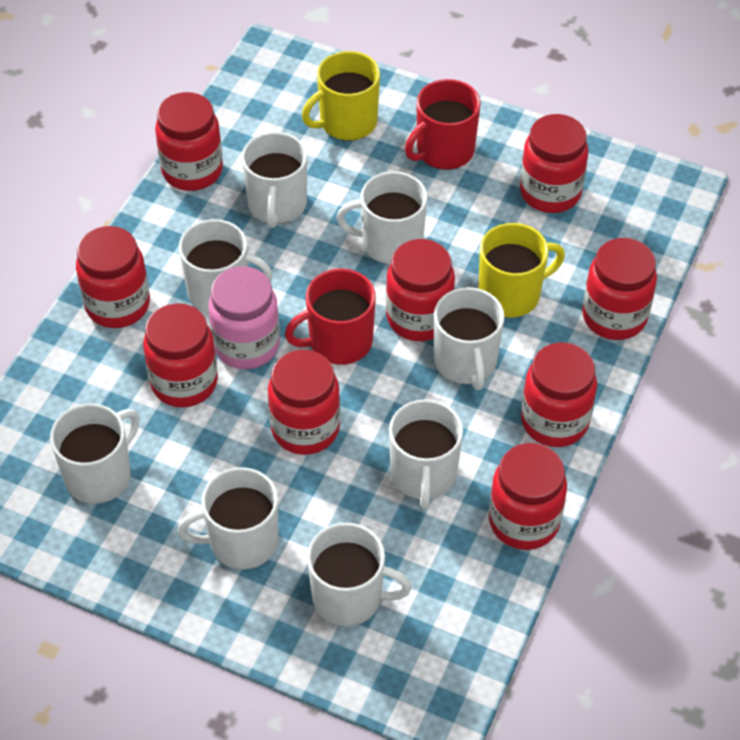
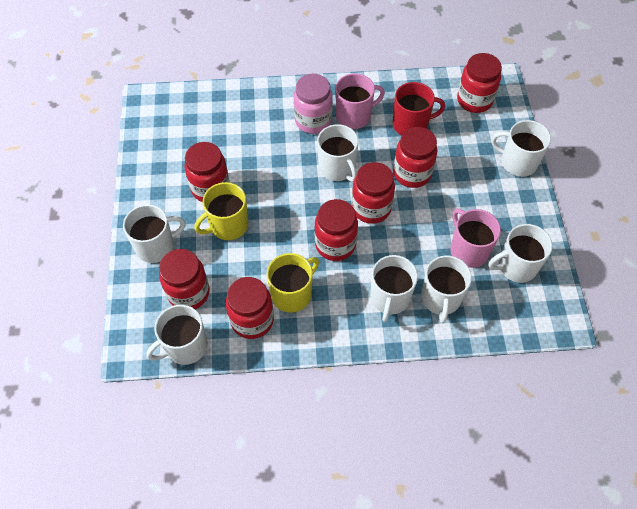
pink mug: none = 0 -> [335,73,385,129] [450,209,501,268] = 2
red jar: [76,226,150,328] [143,303,218,407] [155,92,223,191] [268,350,340,455] [386,239,455,341] [489,443,567,550] [520,114,588,213] [521,343,597,447] [582,238,657,340] = 9 -> [159,249,209,309] [184,142,230,202] [226,277,274,339] [315,199,358,261] [352,162,395,224] [393,127,438,188] [457,53,502,113] = 7
red mug: [285,269,376,365] [405,79,481,170] = 2 -> [393,82,445,136] = 1
white mug: [50,403,139,504] [178,467,279,569] [179,219,273,313] [242,132,307,228] [307,523,412,626] [337,171,428,264] [389,399,463,509] [434,287,505,390] = 8 -> [123,204,186,263] [146,305,208,365] [317,124,359,182] [370,255,418,322] [421,256,472,323] [489,224,553,283] [491,120,551,177] = 7

